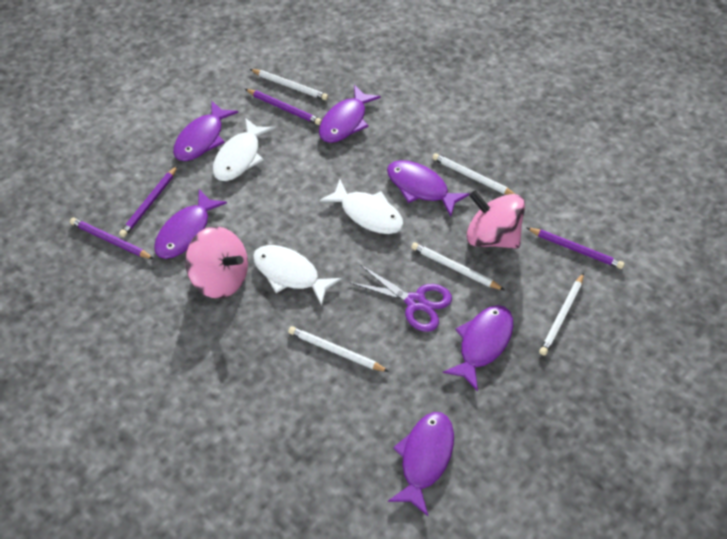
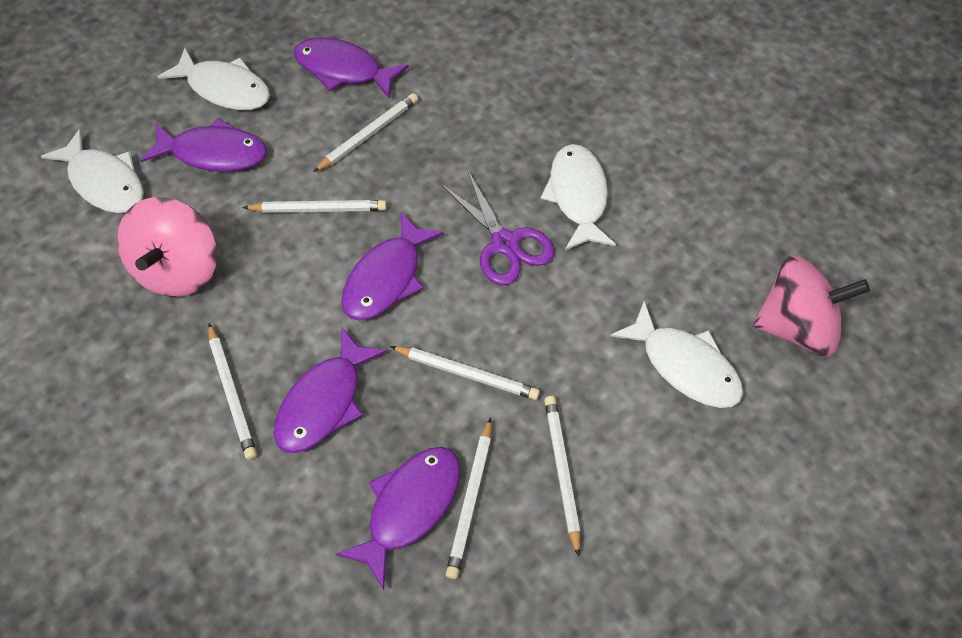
purple fish: [154,189,227,259] [173,100,238,161] [319,85,381,143] [387,160,470,216] [388,412,454,516] [443,305,513,391] = 6 -> [141,118,267,172] [274,327,387,453] [294,37,409,98] [336,447,461,590] [341,212,444,321] = 5
purple pencil: [70,218,154,259] [119,165,178,237] [245,89,322,125] [526,227,624,269] = 4 -> none = 0
white fish: [213,118,274,181] [253,245,342,306] [320,179,404,234] = 3 -> [40,129,144,213] [158,48,270,110] [540,144,616,250] [610,301,743,408] = 4
white pencil: [250,69,328,100] [288,326,389,372] [411,242,504,290] [432,153,515,195] [539,273,584,356] = 5 -> [208,323,257,460] [242,200,387,213] [313,93,418,172] [390,346,540,400] [446,417,492,579] [544,396,580,557] = 6

